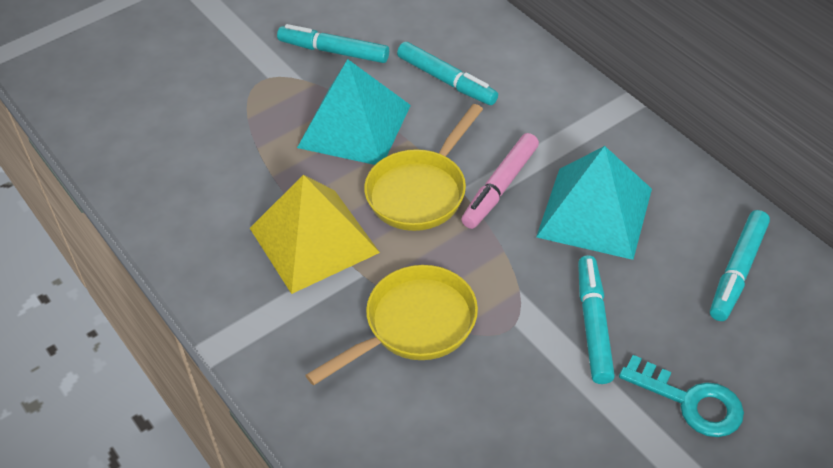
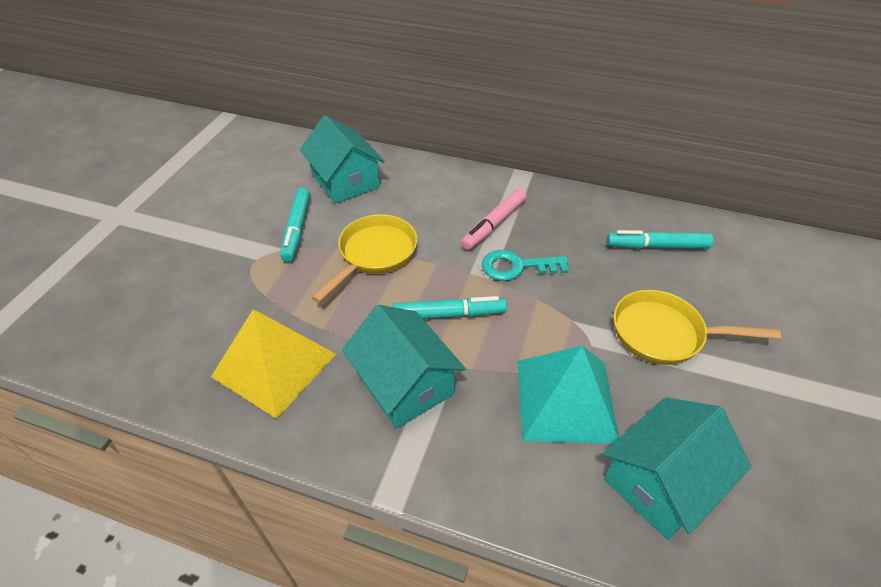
turquoise house: none = 0 -> [300,115,385,204] [342,305,466,429] [603,397,751,540] = 3
turquoise marker: [277,24,389,63] [397,42,498,105] [578,255,615,384] [710,210,770,321] = 4 -> [280,188,310,262] [392,296,507,319] [607,230,713,249] = 3
turquoise pyramid: [297,59,411,165] [536,146,652,260] = 2 -> [517,346,619,444] = 1

